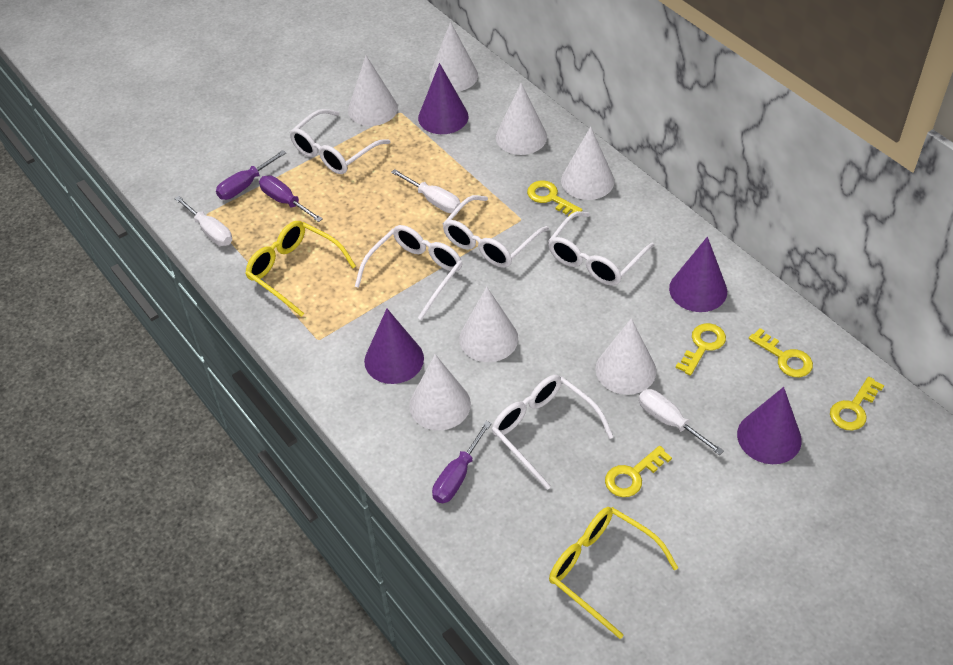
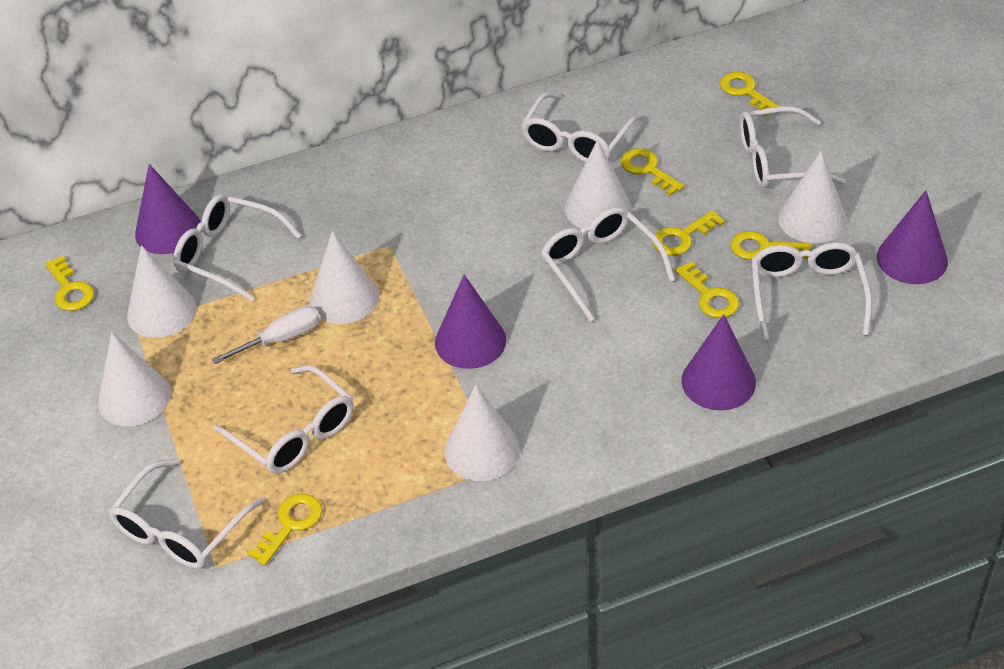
purple screwdriver: [216,150,286,200] [259,175,323,222] [432,421,492,503] = 3 -> none = 0
white cone: [348,56,398,126] [409,354,471,430] [430,22,478,92] [459,287,518,362] [496,83,547,155] [561,127,614,200] [595,318,656,395] = 7 -> [98,332,171,426] [127,245,197,338] [310,231,379,324] [444,384,520,481] [565,140,631,229] [778,151,847,244] = 6
white glasses: [290,109,391,174] [355,225,463,320] [443,195,549,268] [492,375,613,490] [548,211,655,286] = 5 -> [108,459,264,569] [173,194,301,301] [213,365,354,474] [521,92,640,162] [541,207,675,321] [740,106,846,188] [751,242,872,340] = 7
white screwdriver: [174,196,232,246] [391,169,461,213] [639,389,724,455] = 3 -> [212,306,320,364] = 1
yellow glasses: [245,221,356,317] [549,507,678,639] = 2 -> none = 0
yellow key: [527,180,582,219] [605,446,672,497] [676,323,726,376] [749,328,813,377] [830,377,884,431] = 5 -> [45,256,94,311] [247,494,322,566] [621,148,684,196] [653,210,725,256] [675,261,739,318] [720,72,780,116] [730,231,812,260] = 7

